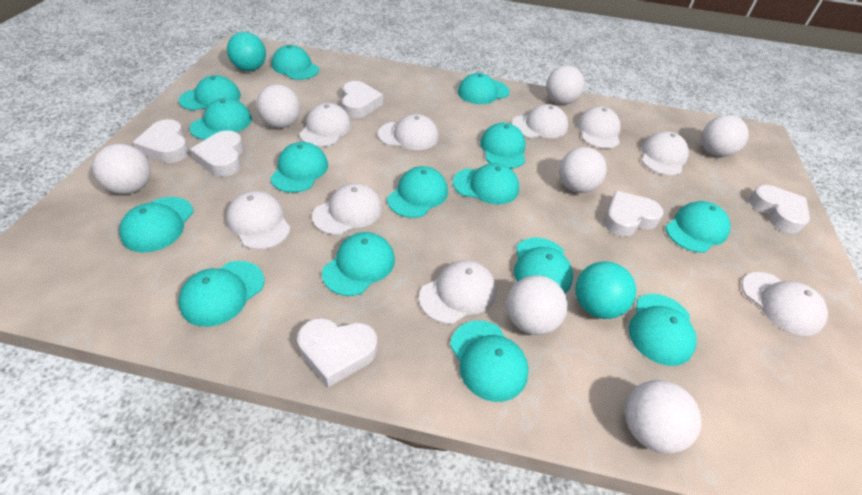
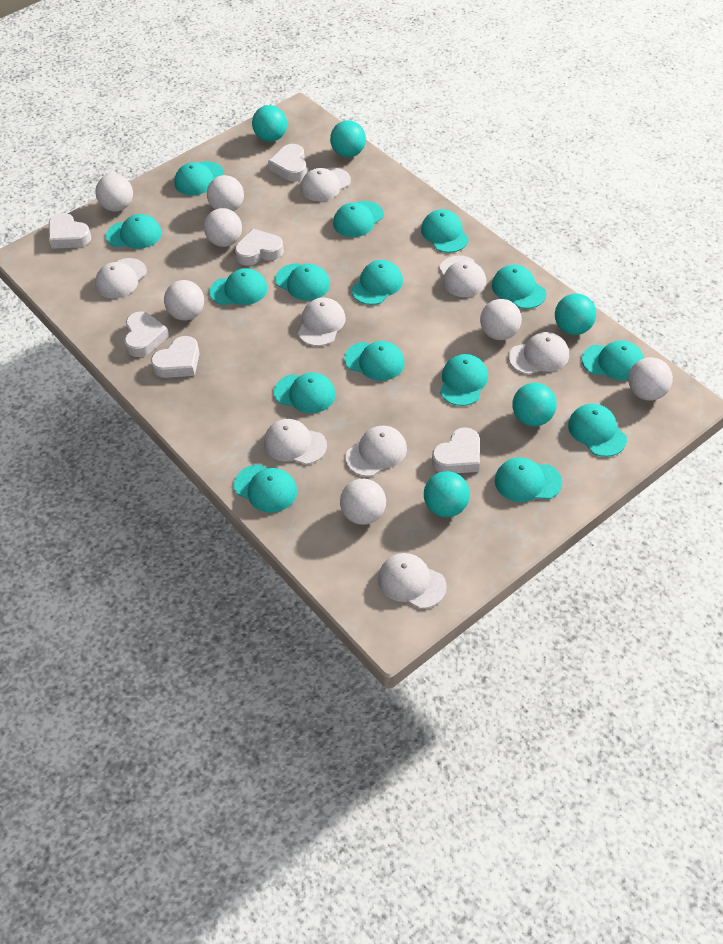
turquoise ball: [227,32,266,71] [575,261,636,319] = 2 -> [252,105,287,142] [330,120,366,157] [424,471,470,517] [512,383,556,426] [555,293,596,335] = 5
white cap: [226,191,291,250] [299,103,351,147] [312,183,382,235] [378,114,439,150] [419,260,496,324] [512,104,568,138] [577,106,621,149] [642,131,689,176] [742,272,828,336] = 9 -> [95,258,147,298] [264,419,327,465] [298,298,346,346] [301,168,351,201] [346,426,407,477] [378,553,447,609] [439,256,486,297] [509,332,569,375] = 8

